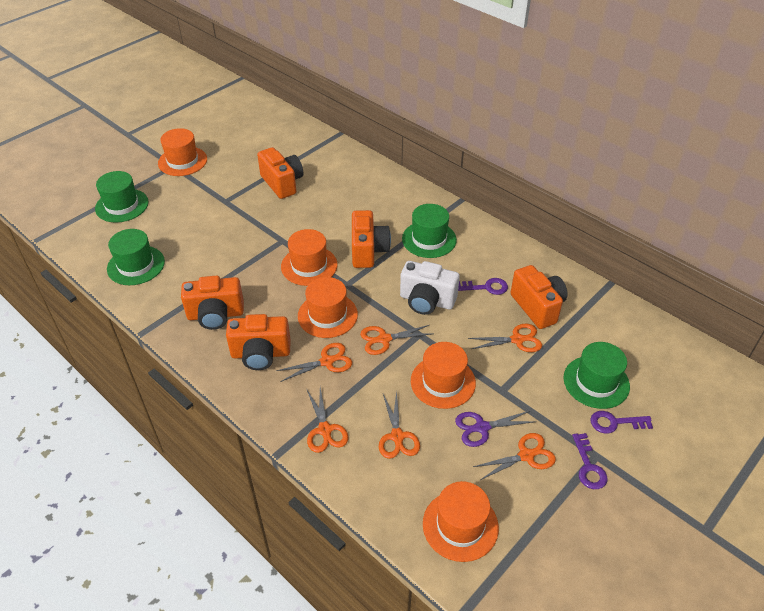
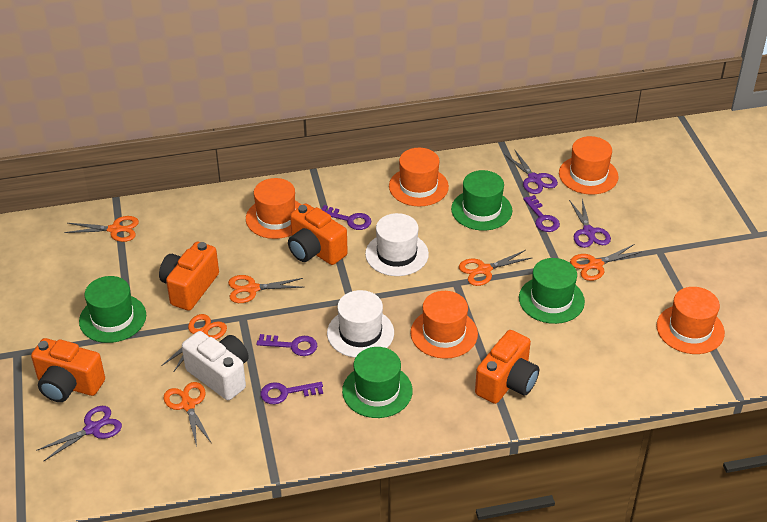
orange camera: [181,276,244,330] [226,314,291,370] [257,147,303,199] [352,210,391,268] [510,265,568,329] = 5 -> [31,338,105,402] [159,242,219,311] [288,204,348,265] [475,330,539,404] = 4
purple key: [458,278,508,295] [572,433,608,489] [590,411,653,434] = 3 -> [257,334,317,356] [260,382,323,404] [321,205,371,230] [523,195,560,232] = 4
purple scissors: [455,410,536,447] = 1 -> [36,406,122,461] [504,149,558,194] [569,199,611,248] = 3
white hat: none = 0 -> [327,290,394,358] [365,213,429,276] = 2

